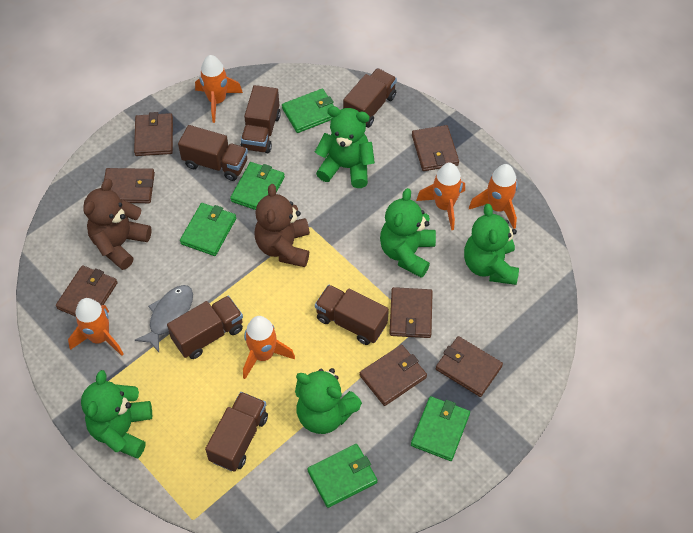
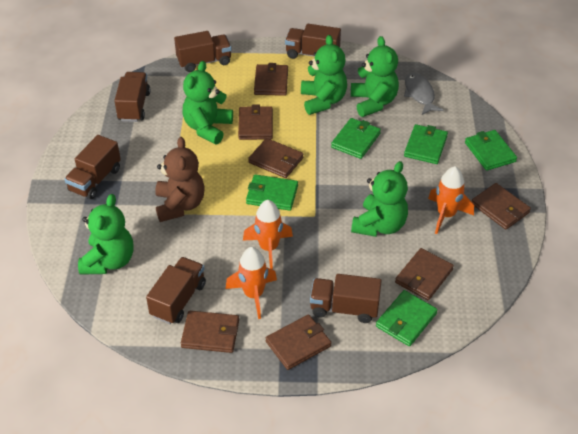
brown teddy bear: [83,179,152,270] [254,184,310,267] = 2 -> [155,137,205,222] = 1
orange rocket: [68,298,124,356] [195,55,243,123] [243,316,295,379] [416,163,465,230] [469,164,518,229] = 5 -> [225,247,277,319] [243,200,293,270] [428,166,474,234] = 3

